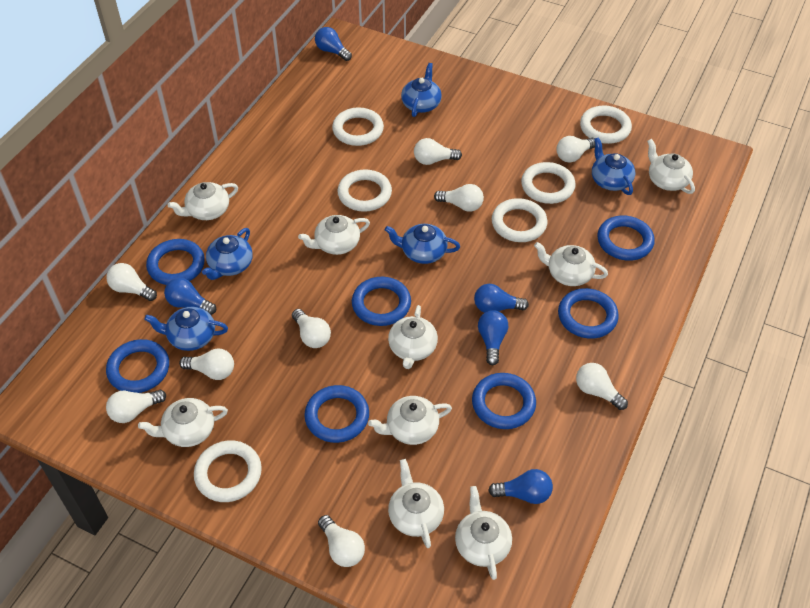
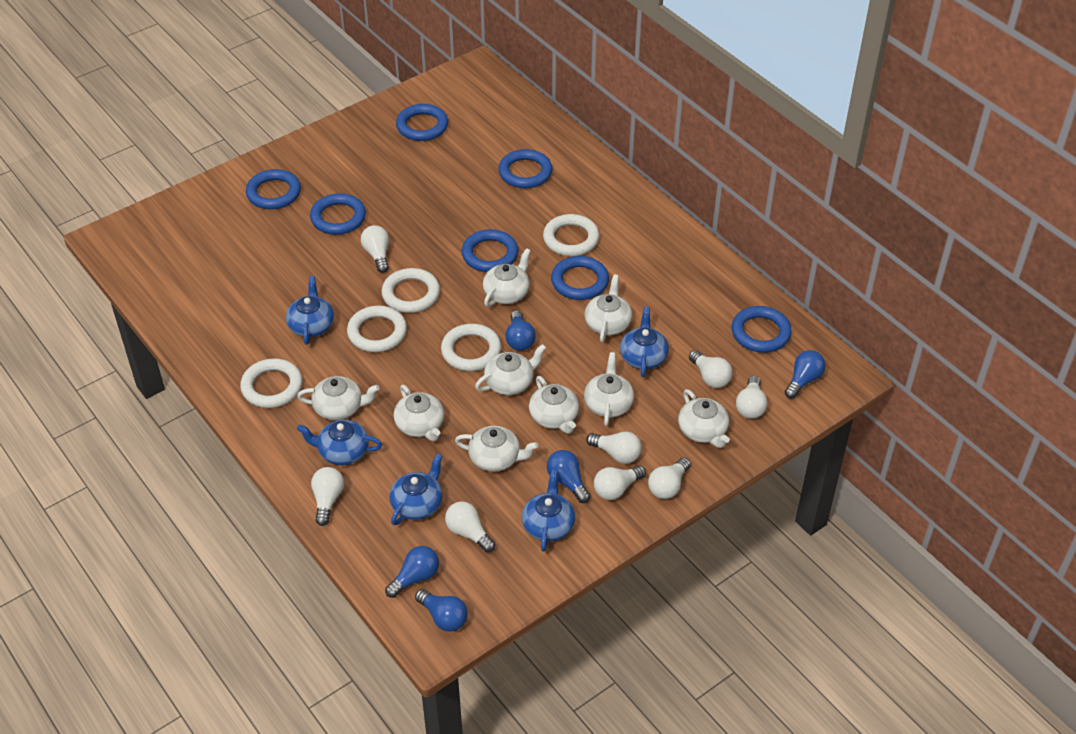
white light bulb: [106,263,157,301] [106,390,166,423] [179,348,234,380] [292,309,331,348] [318,515,365,567] [414,138,462,165] [434,184,484,212] [556,136,595,163] [576,363,628,410] = 9 -> [311,467,344,526] [361,225,389,273] [445,501,495,553] [586,432,642,464] [594,466,646,500] [648,457,691,499] [689,350,733,388] [736,376,767,419] = 8
white ring: [194,440,262,502] [332,107,384,146] [337,170,392,212] [492,198,548,242] [521,162,576,204] [580,105,632,144] = 6 -> [240,358,302,408] [347,306,407,352] [381,268,440,313] [441,324,501,371] [543,214,599,256] = 5

